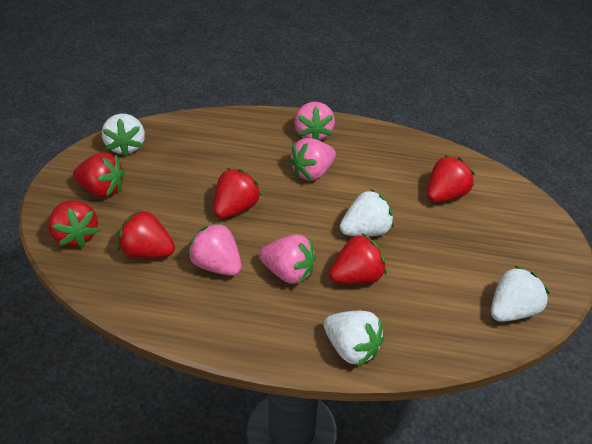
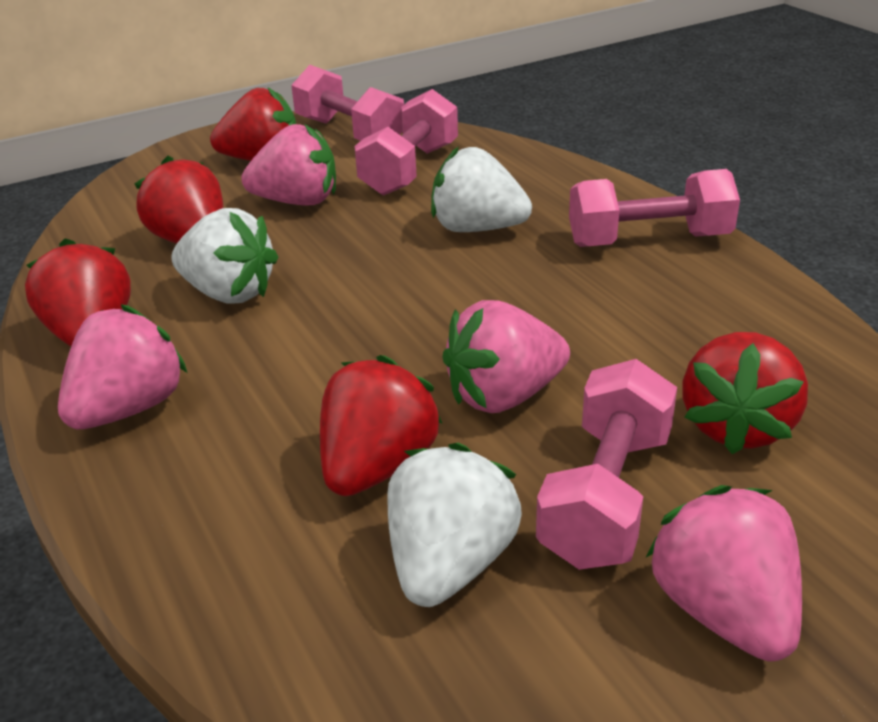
pink dumbbell: none = 0 -> [291,65,404,141] [354,89,458,196] [536,359,677,570] [569,169,740,247] = 4
red strawberry: [48,200,99,248] [73,153,125,197] [118,209,175,258] [214,168,262,219] [329,233,387,284] [427,155,475,202] = 6 -> [25,238,131,347] [135,156,223,244] [210,88,296,161] [320,355,442,496] [682,332,808,454] = 5
white strawberry: [102,113,145,156] [324,311,384,367] [340,189,394,236] [491,265,550,322] = 4 -> [171,208,279,304] [387,443,522,607] [431,146,532,232] = 3

